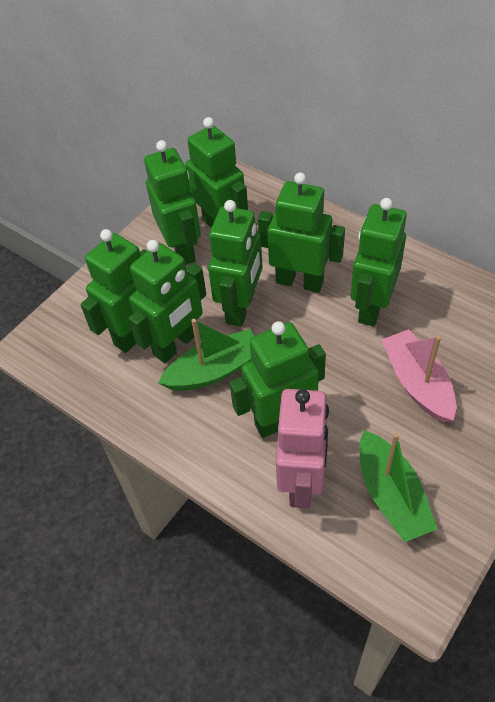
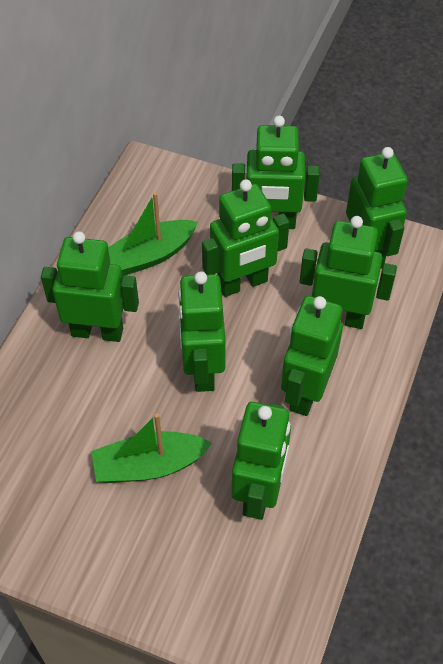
pink boat: [382,329,456,423] = 1 -> none = 0
pink robot: [276,389,329,508] = 1 -> none = 0

